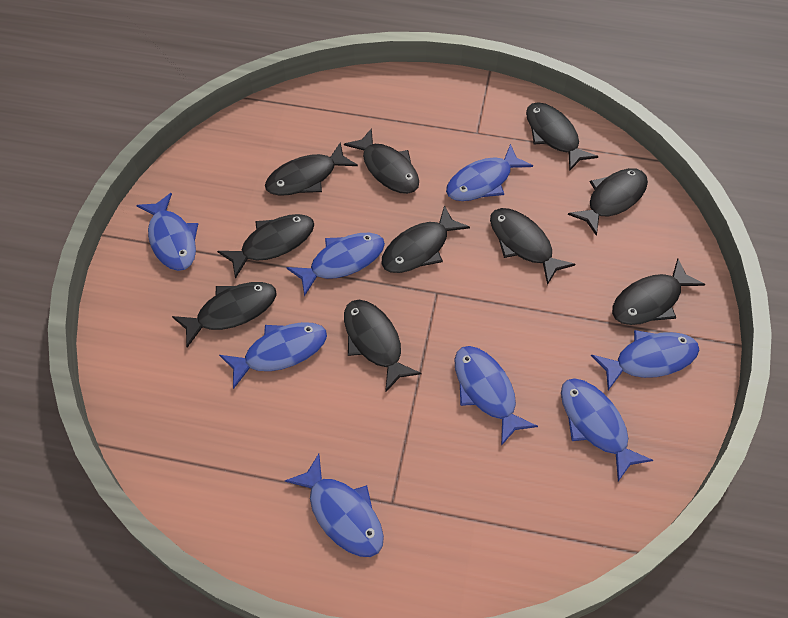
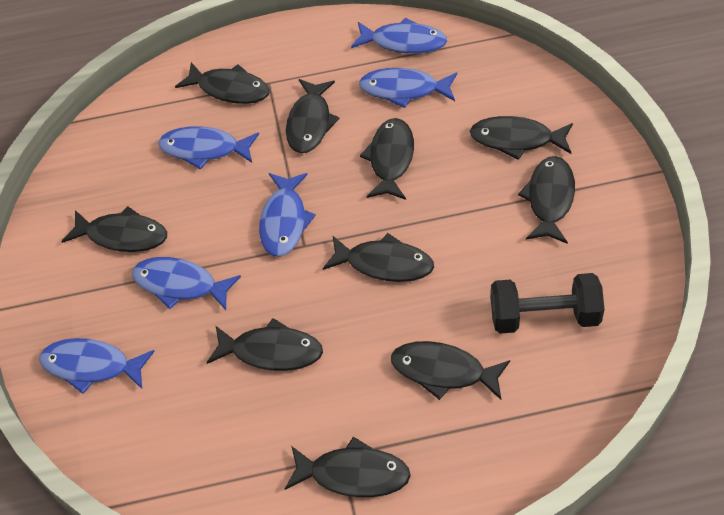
black dumbbell: none = 0 -> [491,273,605,334] = 1
blue fish: [136,193,198,271] [219,322,327,389] [285,454,384,557] [286,233,385,297] [446,144,533,201] [454,346,538,446] [561,378,653,481] [591,330,699,390] = 8 -> [39,338,155,394] [132,257,241,310] [158,126,259,169] [259,173,316,257] [351,18,447,54] [359,68,457,108] = 6

